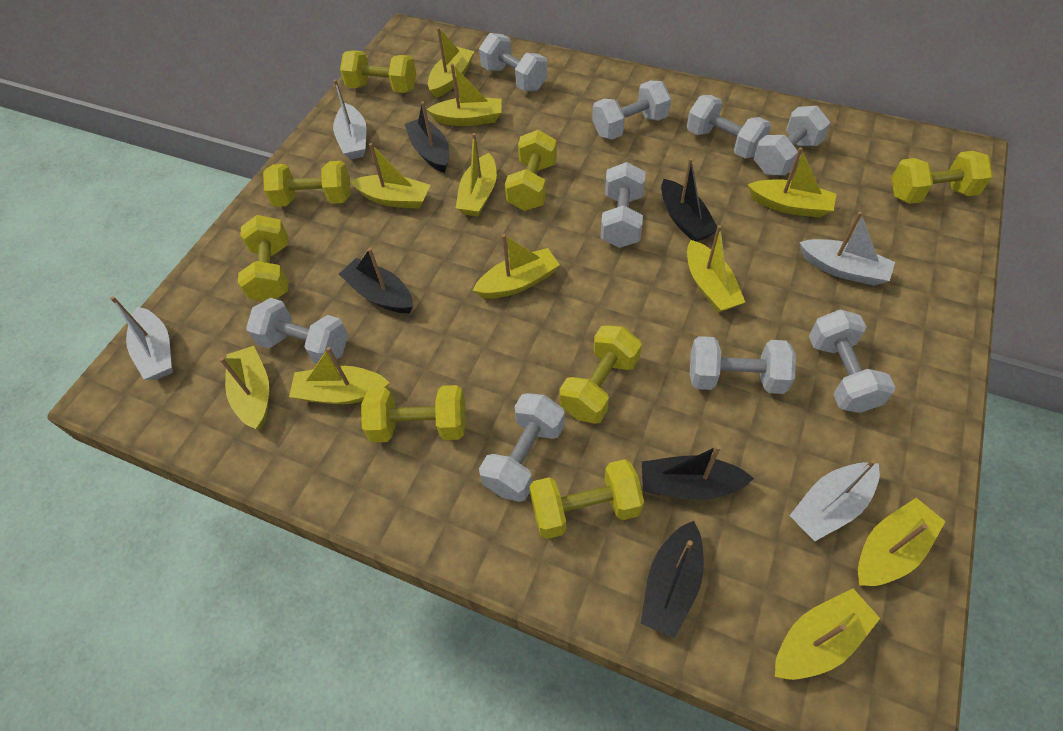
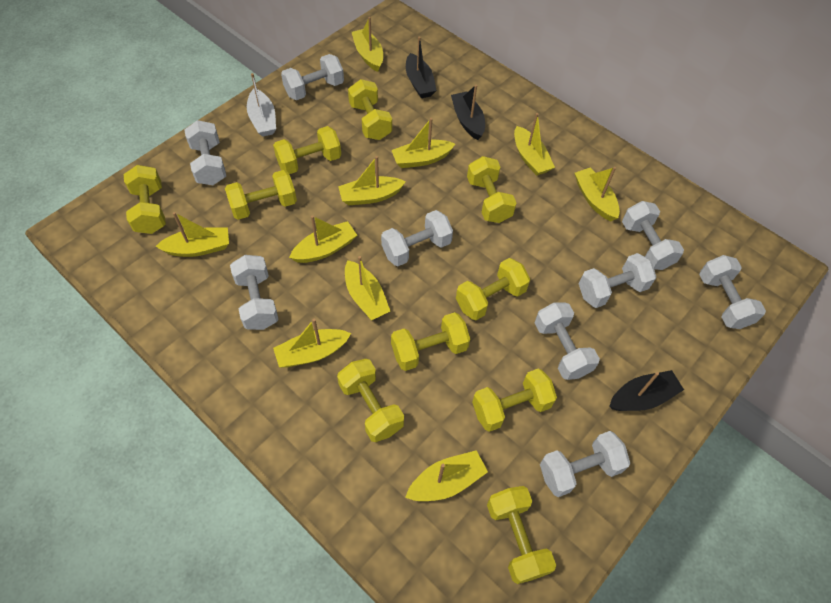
black boat: [339,248,413,313] [405,101,449,173] [640,521,704,638] [642,445,754,500] [661,158,717,242] = 5 -> [406,37,437,98] [451,85,485,140] [610,370,684,411] = 3
white boat: [110,296,173,380] [333,79,367,159] [789,459,880,541] [799,211,895,286] = 4 -> [247,73,276,137] = 1
yellow boat: [219,346,269,430] [289,347,390,404] [351,143,430,209] [426,63,501,126] [428,27,474,98] [456,133,497,217] [473,234,560,299] [687,225,745,313] [748,147,836,218] [775,588,880,680] [858,498,946,586] = 11 -> [155,212,229,257] [273,318,351,367] [289,215,357,263] [338,156,406,205] [345,256,391,320] [352,17,383,72] [392,118,455,168] [405,450,488,501] [514,113,555,176] [574,167,620,221] = 10
yellow dumbbell: [238,215,288,301] [263,161,351,207] [340,50,416,93] [361,385,466,443] [505,130,557,211] [529,459,644,539] [559,325,642,424] [891,151,993,204] = 8 -> [124,165,166,234] [225,170,297,220] [273,126,341,174] [337,359,404,442] [348,79,392,140] [391,312,470,371] [456,258,530,320] [467,156,516,223] [472,368,557,432] [487,486,556,584] = 10

